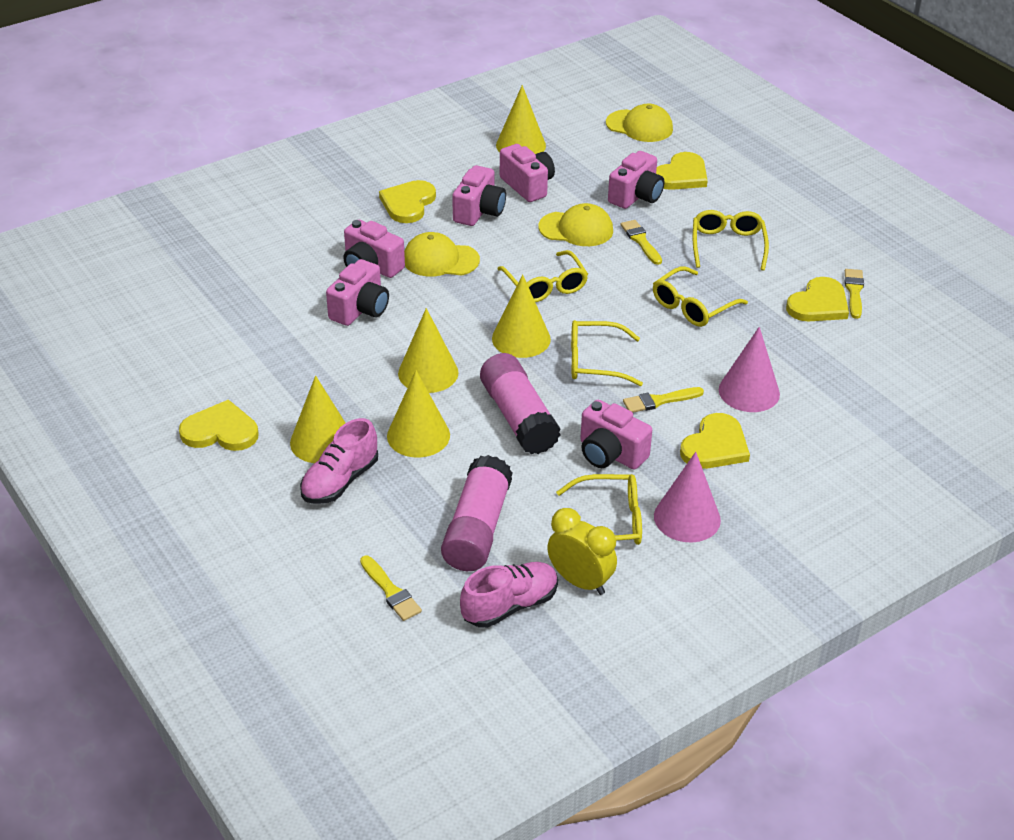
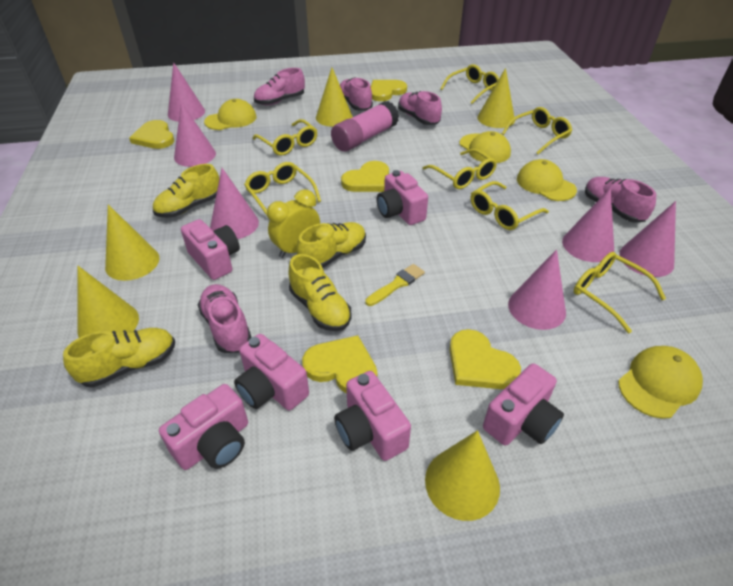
pink cone: [654,452,721,542] [719,327,780,412] = 2 -> [168,62,205,122] [174,102,216,167] [210,168,259,239] [508,249,566,330] [562,188,614,262] [619,201,676,277] = 6
pink glue stick: [441,455,513,571] [480,353,561,454] = 2 -> [331,101,399,152] = 1
pink shoe: [300,418,378,504] [460,562,558,628] = 2 -> [198,284,252,353] [254,68,305,105] [340,77,373,111] [398,91,442,125] [585,177,656,223] = 5
yellow brush: [360,555,422,621] [621,220,662,265] [623,387,704,413] [845,269,864,319] = 4 -> [365,264,425,306] = 1
yellow cap: [404,232,480,276] [539,203,613,246] [606,104,673,142] = 3 -> [204,99,256,130] [459,131,511,163] [517,159,577,201] [618,346,703,419] = 4
yellow glasses: [497,250,588,302] [556,474,642,545] [571,320,643,386] [653,266,748,327] [693,210,769,271] = 5 -> [244,162,321,215] [253,119,318,156] [423,149,497,189] [440,64,499,104] [471,181,549,230] [502,107,572,154] [574,252,666,333] = 7
yellow shoe: none = 0 -> [63,328,175,388] [153,164,220,218] [289,254,351,331] [297,222,366,268] = 4

